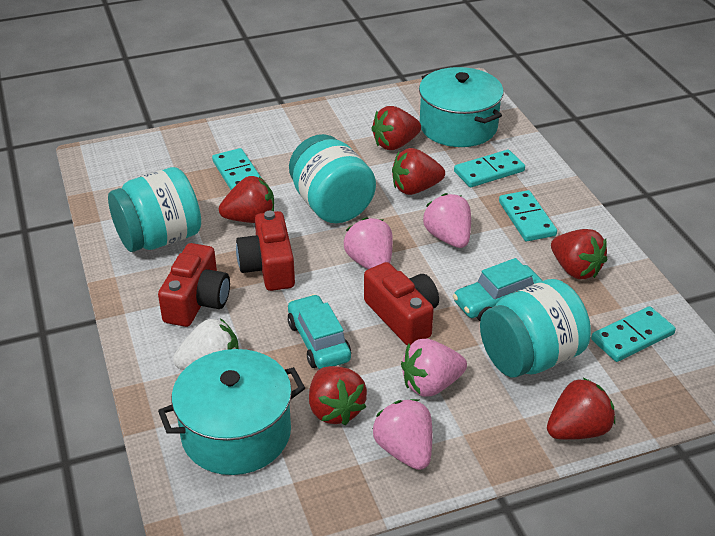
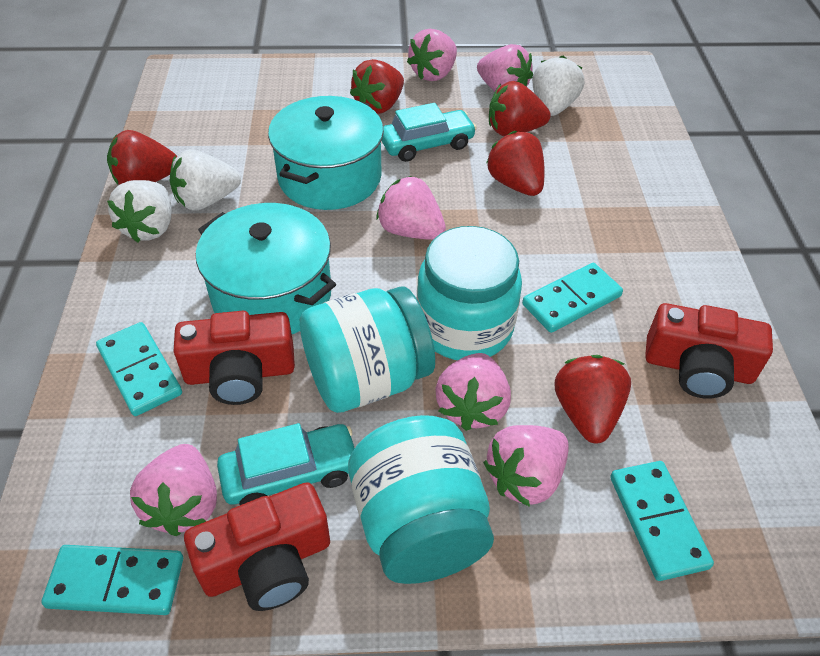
pink strawberry: [344,217,393,269] [373,399,432,470] [401,339,467,397] [423,193,471,248] = 4 -> [130,444,217,536] [376,176,446,240] [407,29,457,81] [435,353,511,431] [477,44,533,91] [483,425,569,507] = 6
red strawberry: [219,176,274,223] [309,366,367,425] [371,106,421,150] [392,148,445,195] [547,378,615,440] [551,229,607,279] = 6 -> [107,130,177,185] [350,59,404,114] [486,131,545,196] [489,81,551,136] [555,355,631,444] = 5
white strawberry: [173,318,239,370] = 1 -> [107,180,172,243] [170,149,241,211] [532,56,584,116] = 3

